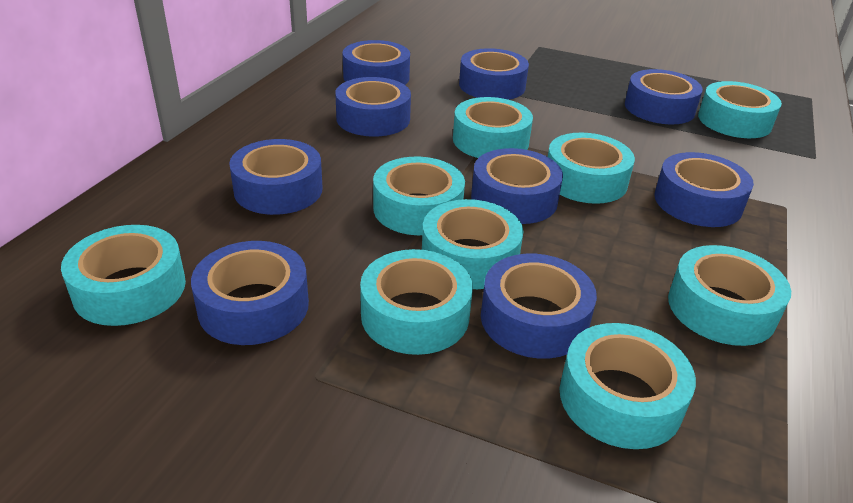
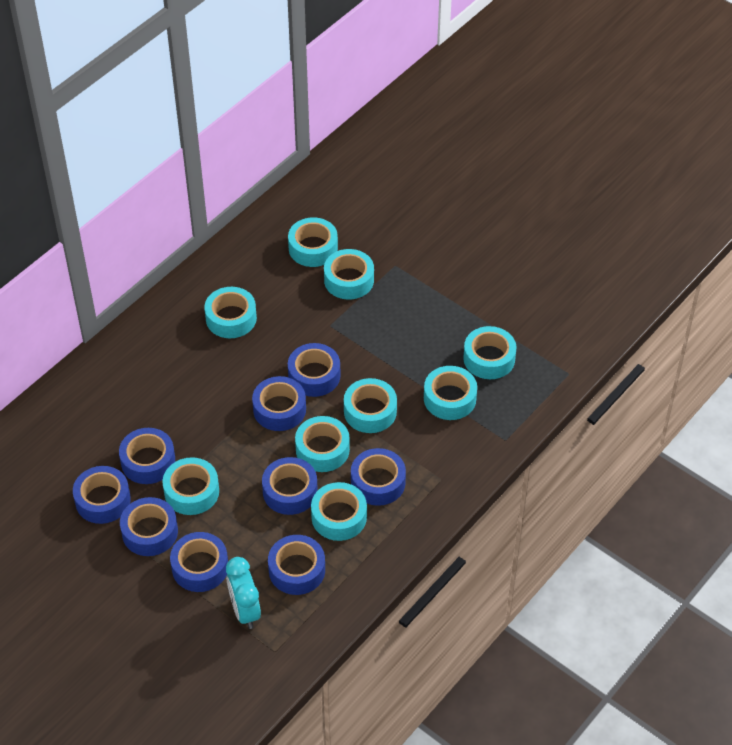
turquoise clock: none = 0 -> [226,557,261,629] = 1

